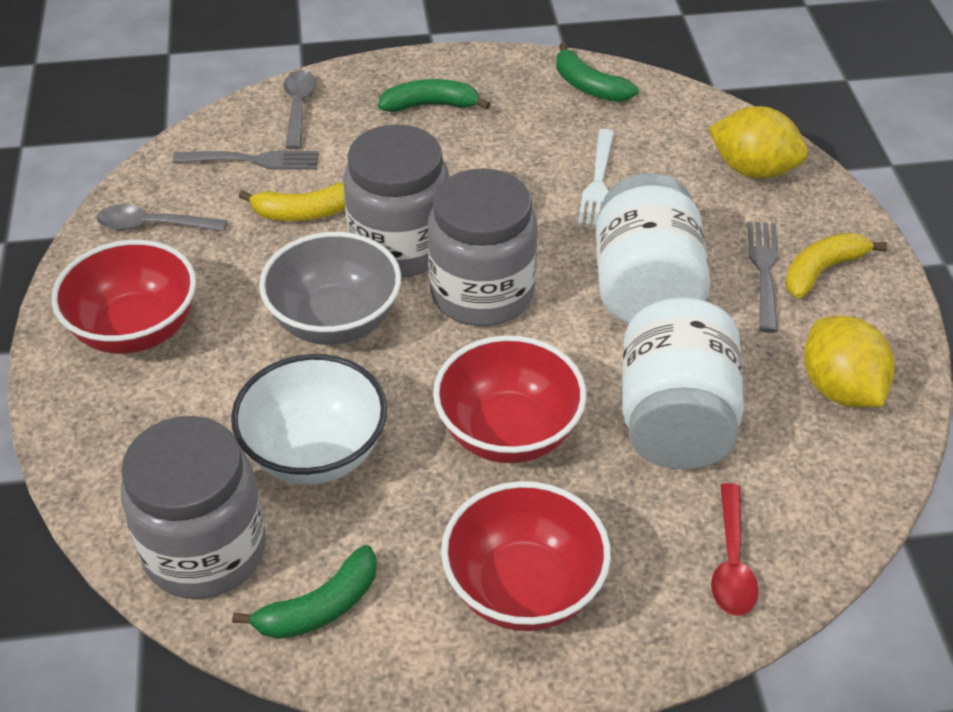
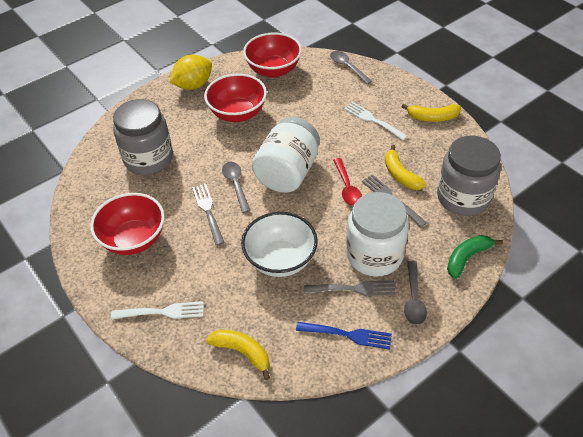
blue fork: none = 0 -> [296,322,392,349] = 1
green banana: [232,545,377,639] [378,79,490,112] [556,42,639,102] = 3 -> [447,235,503,279] = 1
grey bowl: [259,232,401,345] = 1 -> none = 0
grey fork: [173,151,319,170] [748,221,778,333] = 2 -> [192,184,225,246] [304,280,396,296] [362,174,427,227] = 3
grey jar: [121,416,266,599] [343,124,449,277] [428,168,538,326] = 3 -> [113,99,173,175] [437,136,501,216] = 2
grey spoon: [97,204,227,231] [284,70,316,149] = 2 -> [222,162,251,213] [330,51,372,84] [404,261,427,325] = 3
white fork: [578,129,614,227] = 1 -> [111,301,204,319] [344,102,408,140] = 2
yellow banana: [239,182,345,221] [785,233,887,298] = 2 -> [206,330,270,380] [385,145,427,190] [401,104,461,122] = 3
yellow lemon: [708,106,808,179] [804,316,895,407] = 2 -> [170,55,212,90] = 1

